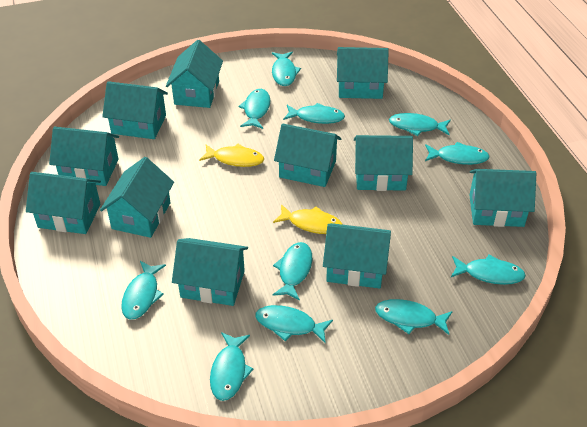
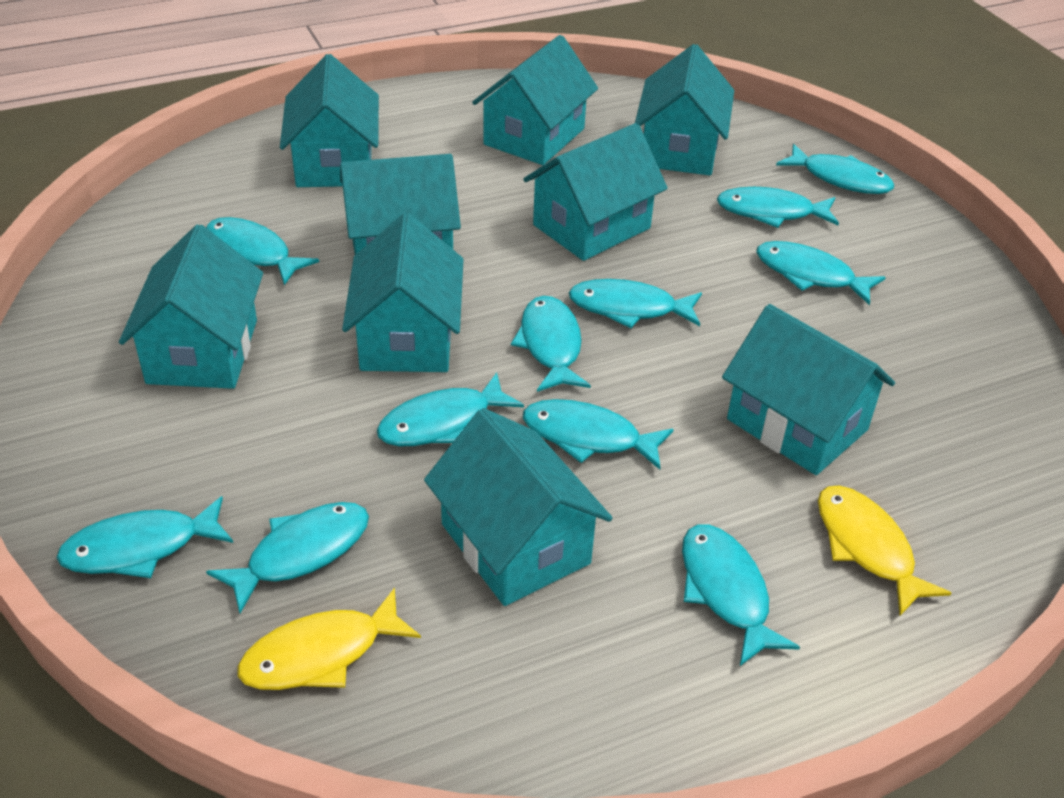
turquoise house: [26,172,101,234] [49,127,119,186] [100,157,174,238] [102,81,168,139] [166,40,223,108] [172,238,248,306] [274,124,341,187] [323,223,391,289] [337,47,389,99] [354,135,413,191] [469,169,536,227] = 11 -> [119,224,263,389] [280,54,379,187] [340,154,461,255] [342,213,464,372] [424,408,613,606] [472,35,598,165] [523,123,668,261] [635,44,734,175] [722,304,895,475] = 9

